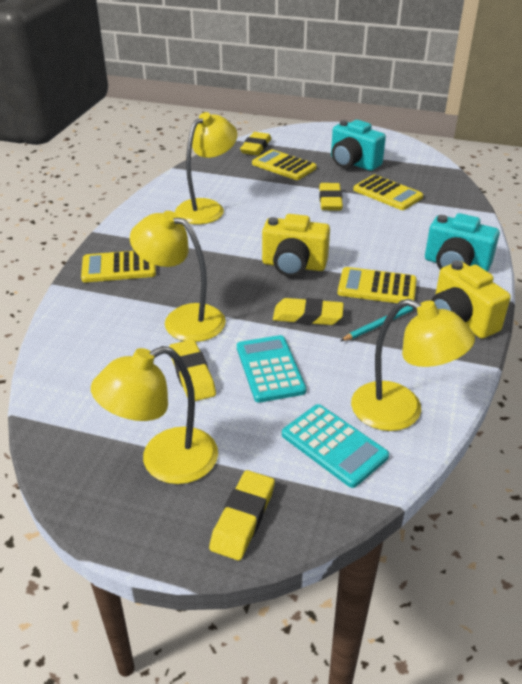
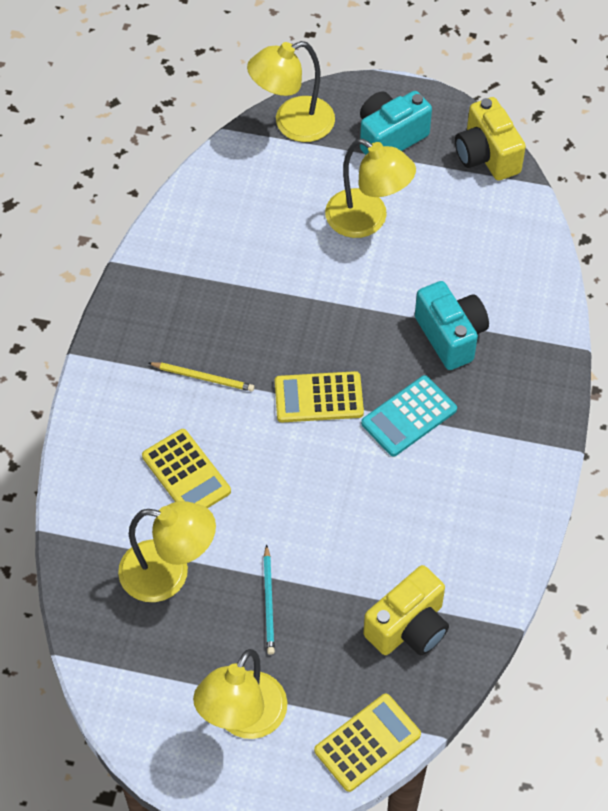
turquoise calculator: [237,335,306,403] [282,404,389,488] = 2 -> [361,375,457,456] = 1
yellow calculator: [81,251,156,282] [252,149,317,180] [338,267,417,303] [353,175,423,210] = 4 -> [142,429,231,508] [275,371,364,422] [314,694,421,792] = 3
yellow eraser: [169,339,216,401] [209,470,275,561] [240,132,271,156] [273,298,344,325] [319,183,343,211] = 5 -> none = 0
yellow pencil: none = 0 -> [149,362,254,392] = 1

